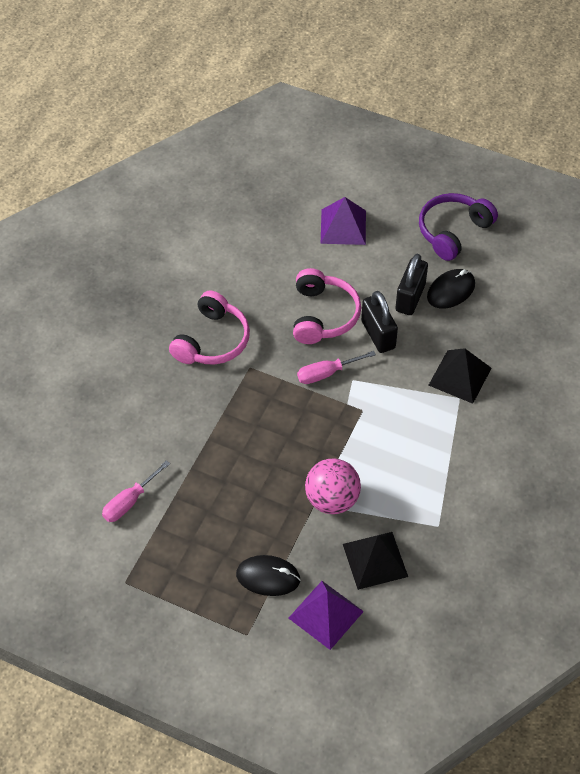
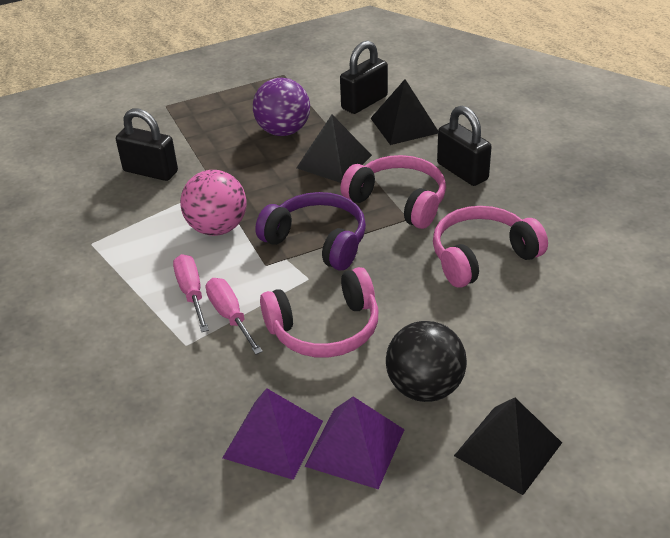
black ball: none = 0 -> [386,321,467,402] = 1
black mouse: [236,555,301,596] [427,269,475,309] = 2 -> none = 0
black padlock: [361,291,398,353] [395,254,428,315] = 2 -> [116,109,178,181] [340,41,388,114] [437,106,492,186] = 3
black pyramid: [343,532,408,590] [428,348,492,404] = 2 -> [297,115,372,183] [370,79,438,145] [454,398,562,495] = 3
pink headphones: [169,290,250,365] [293,268,361,344] = 2 -> [260,267,378,358] [341,155,446,229] [433,206,548,288] = 3
purple ball: none = 0 -> [253,78,310,136] = 1

